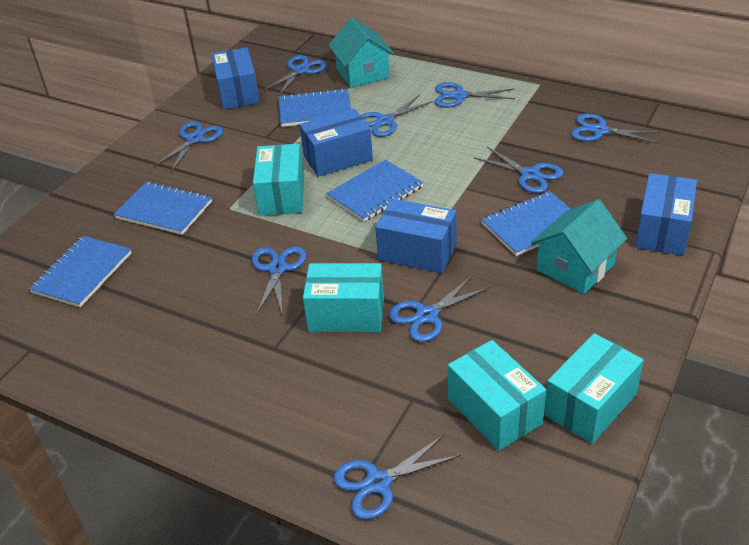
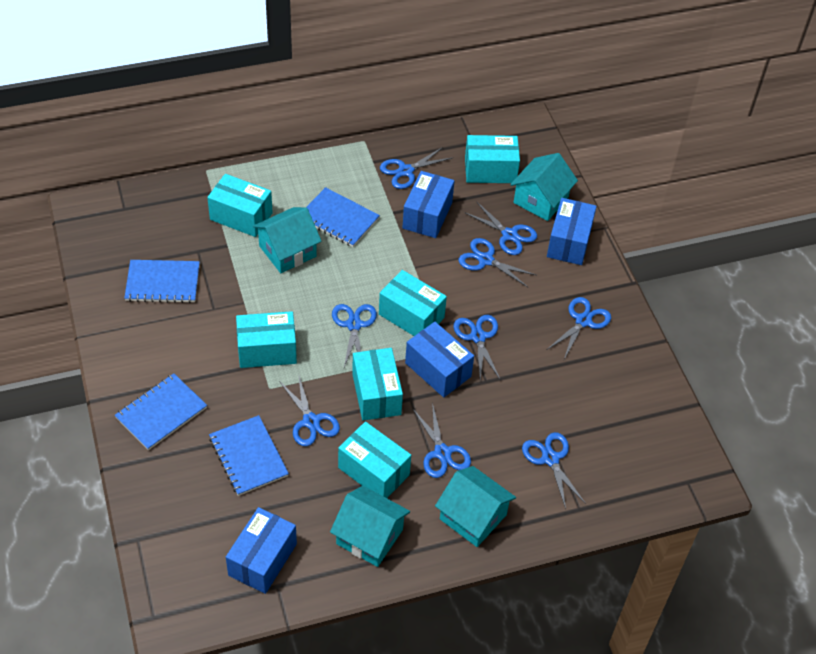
blue notebook: [29,236,131,307] [114,182,212,235] [279,88,351,127] [326,160,424,222] [481,191,571,256] = 5 -> [115,373,207,450] [124,260,200,303] [209,415,289,496] [306,187,380,247] = 4
turquoise box: [253,144,304,216] [303,263,384,332] [448,340,546,451] [544,333,644,444] = 4 -> [207,174,273,237] [236,311,297,368] [338,422,411,498] [352,348,403,421] [379,270,447,336] [465,135,520,183] = 6
turquoise house: [329,18,394,87] [531,199,627,294] = 2 -> [253,207,322,273] [330,486,410,567] [435,466,516,547] [510,153,578,221] = 4

